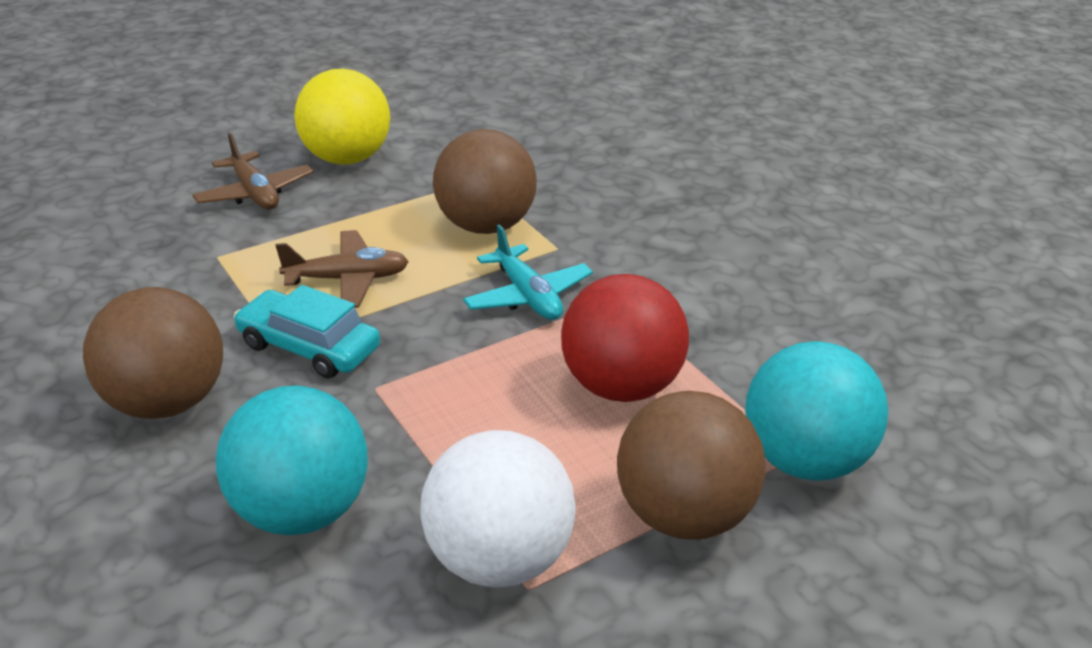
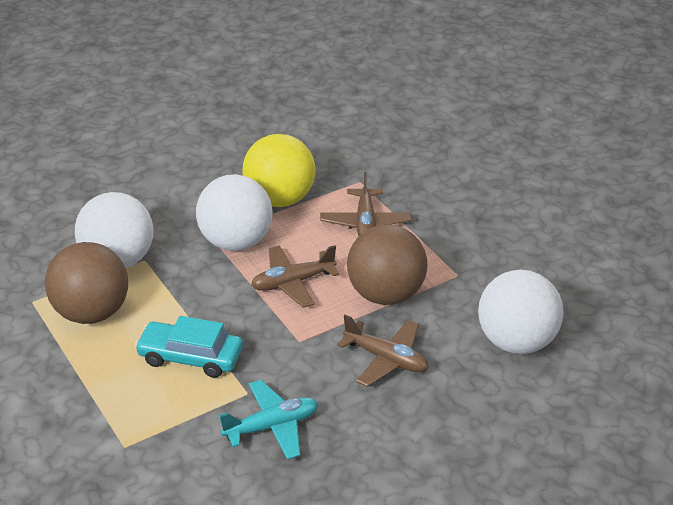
brown ball: [83,287,223,419] [433,129,537,234] [617,391,766,540] = 3 -> [45,242,128,324] [347,225,428,305] = 2
brown plane: [192,133,314,209] [276,230,409,308] = 2 -> [251,245,340,308] [320,172,412,236] [337,315,429,387] = 3
red ball: [561,274,689,402] = 1 -> none = 0
turquoise ball: [216,386,368,535] [745,341,888,481] = 2 -> none = 0
white ball: [420,430,576,588] = 1 -> [75,192,154,268] [196,174,273,251] [478,270,564,354] = 3

